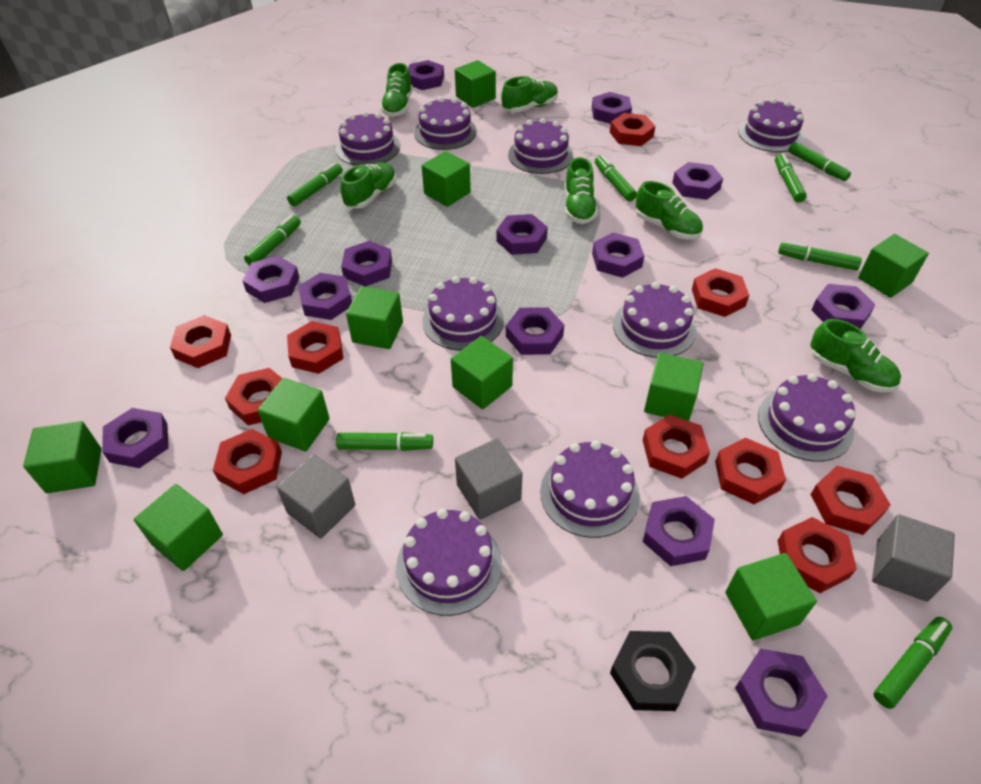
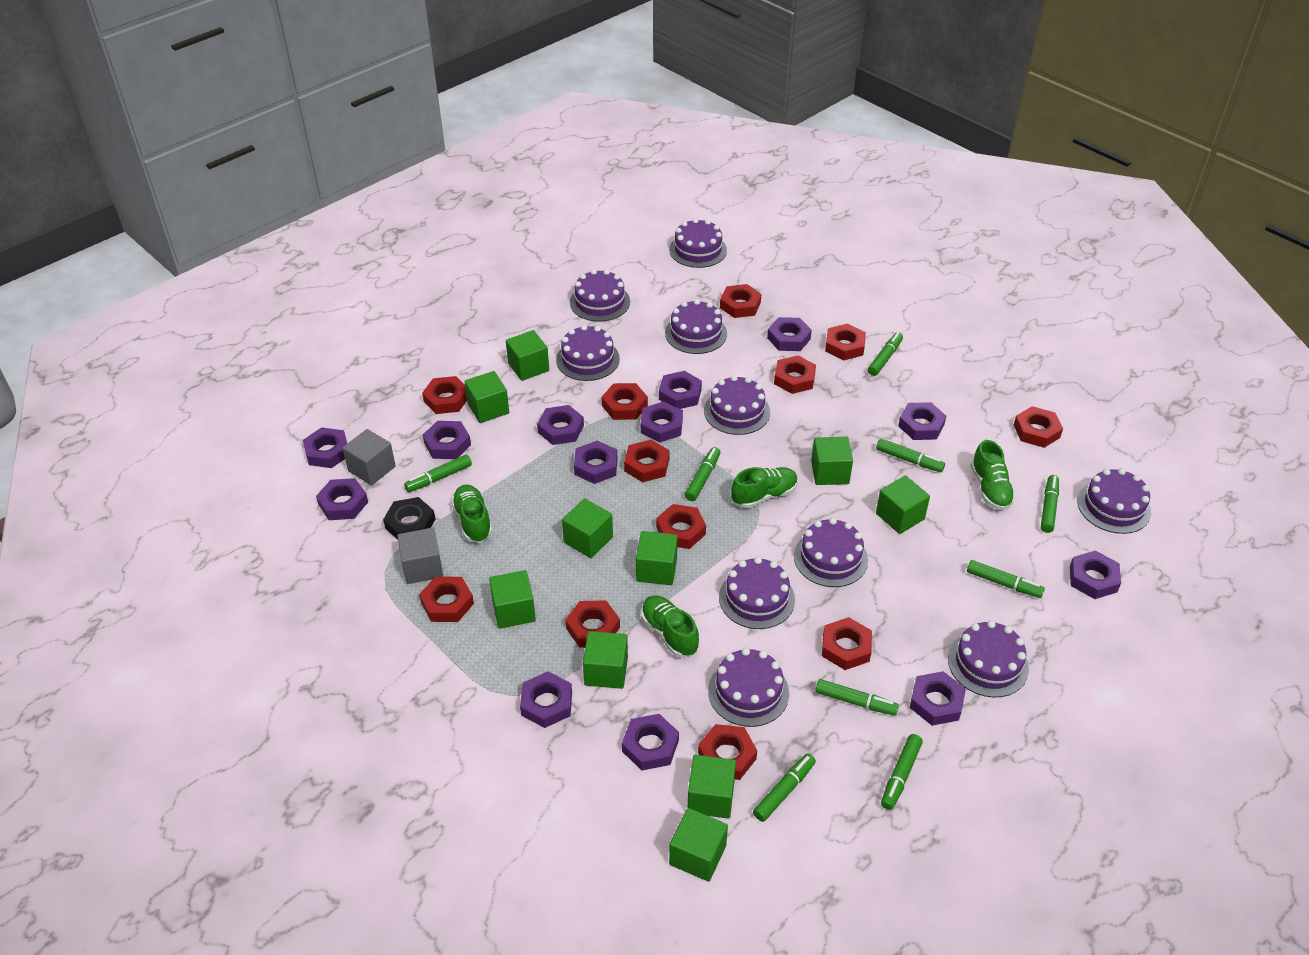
green marker: [244,215,301,265] [287,163,343,206] [336,432,433,451] [595,155,637,202] [775,154,807,203] [778,241,862,271] [788,142,851,181] [873,617,952,709] = 8 -> [404,455,472,492] [685,447,720,501] [753,754,816,822] [815,679,899,716] [868,332,903,376] [876,439,945,472] [881,734,923,810] [967,560,1045,598] [1041,475,1059,533] = 9
green shoe: [340,163,396,209] [381,63,413,117] [501,76,558,113] [565,157,598,224] [635,181,703,239] [810,319,901,392] = 6 -> [451,485,492,543] [641,595,699,657] [731,467,798,508] [971,440,1015,510] = 4
grey cube: [277,454,355,539] [455,438,523,520] [872,514,955,602] = 3 -> [342,429,396,485] [397,527,443,584] = 2
purple cake: [336,111,400,166] [396,508,502,616] [414,97,477,150] [422,276,504,350] [508,118,573,174] [540,440,640,538] [613,282,697,358] [738,98,804,152] [758,373,856,462] = 9 -> [556,325,620,381] [570,269,630,322] [665,299,727,354] [669,218,727,268] [704,375,770,435] [708,648,789,727] [719,557,795,629] [794,518,868,587] [948,620,1029,697] [1077,468,1151,534] = 10
red nut: [170,315,231,368] [213,429,282,494] [225,368,282,425] [287,321,344,374] [610,113,655,146] [643,415,710,479] [692,268,749,317] [715,438,786,504] [778,517,857,593] [810,466,891,535] = 10 -> [419,576,474,622] [422,376,467,414] [566,600,620,648] [602,383,648,420] [624,440,670,482] [656,504,706,549] [698,724,757,780] [720,284,761,318] [774,355,816,394] [822,617,872,670] [825,323,866,361] [1014,406,1063,448] = 12

